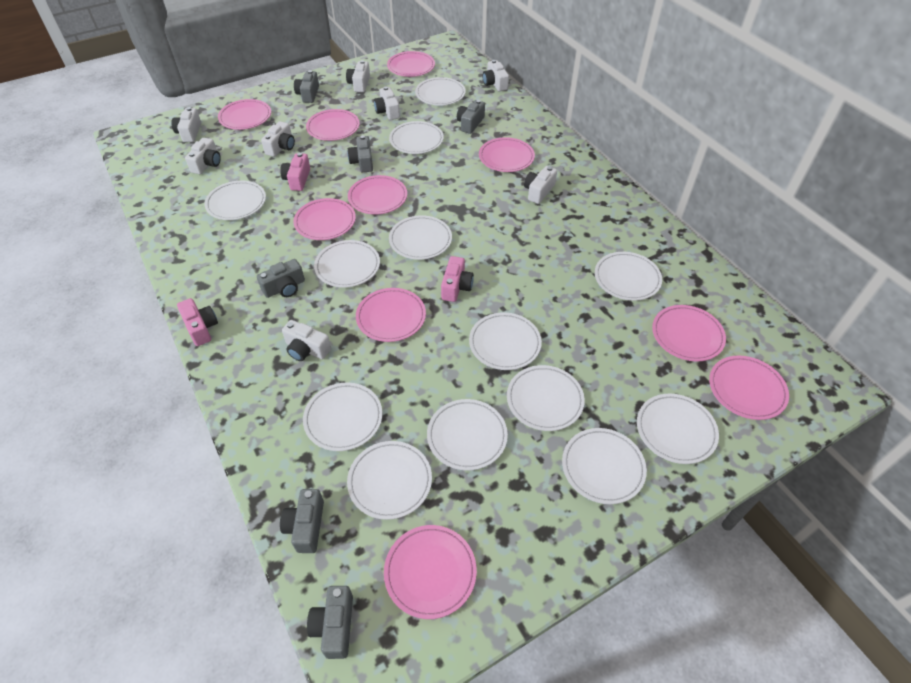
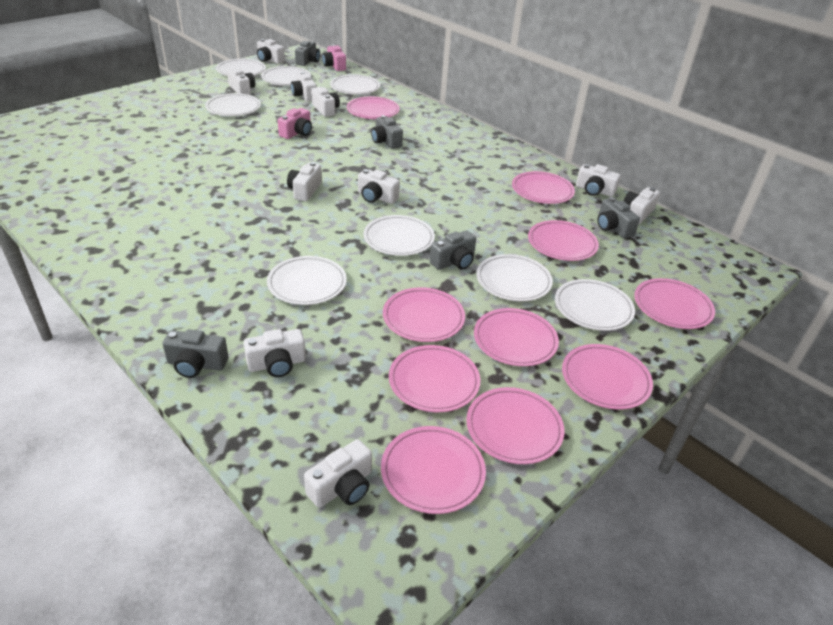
grey camera: [257,259,305,298] [280,489,324,553] [294,70,319,103] [307,586,353,659] [347,135,373,172] [457,100,485,134] = 6 -> [162,329,229,378] [295,41,320,66] [371,115,403,149] [430,231,476,270] [597,197,640,238] = 5
pink camera: [177,298,218,346] [280,153,310,191] [441,256,474,302] = 3 -> [278,108,312,139] [322,44,346,71] = 2
white camera: [171,107,201,142] [185,138,221,174] [261,121,295,157] [282,320,331,361] [346,60,370,92] [374,86,400,120] [483,60,509,91] [524,166,557,204] = 8 -> [227,68,255,95] [244,329,306,377] [257,39,285,64] [287,162,322,201] [291,72,317,102] [304,439,372,508] [311,87,340,117] [358,169,400,204] [576,164,621,197] [623,187,660,224] = 10
white plate: [205,180,266,220] [303,383,383,451] [314,240,380,288] [347,441,432,520] [389,121,444,154] [389,215,452,260] [415,77,466,106] [427,399,508,471] [469,312,542,370] [507,365,585,431] [562,428,647,504] [595,252,662,301] [637,394,719,464] = 13 -> [205,93,261,116] [216,59,266,76] [261,66,311,86] [267,256,347,305] [330,75,380,95] [363,215,435,256] [476,254,553,301] [555,279,635,331] = 8

